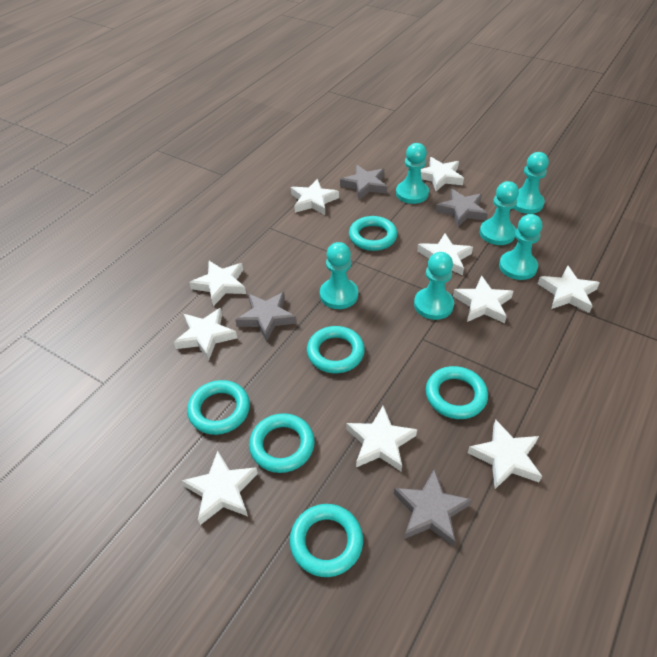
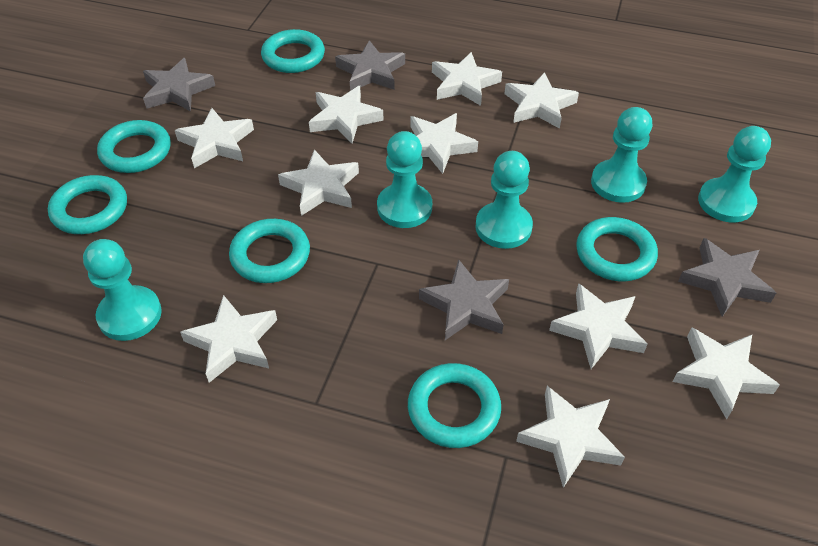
turquoise pawn: [320,242,358,309] [396,143,429,204] [414,252,454,320] [479,181,519,245] [499,214,542,280] [513,152,549,214] = 6 -> [83,239,162,341] [377,131,432,228] [475,151,533,249] [591,107,652,203] [698,126,771,222] = 5

